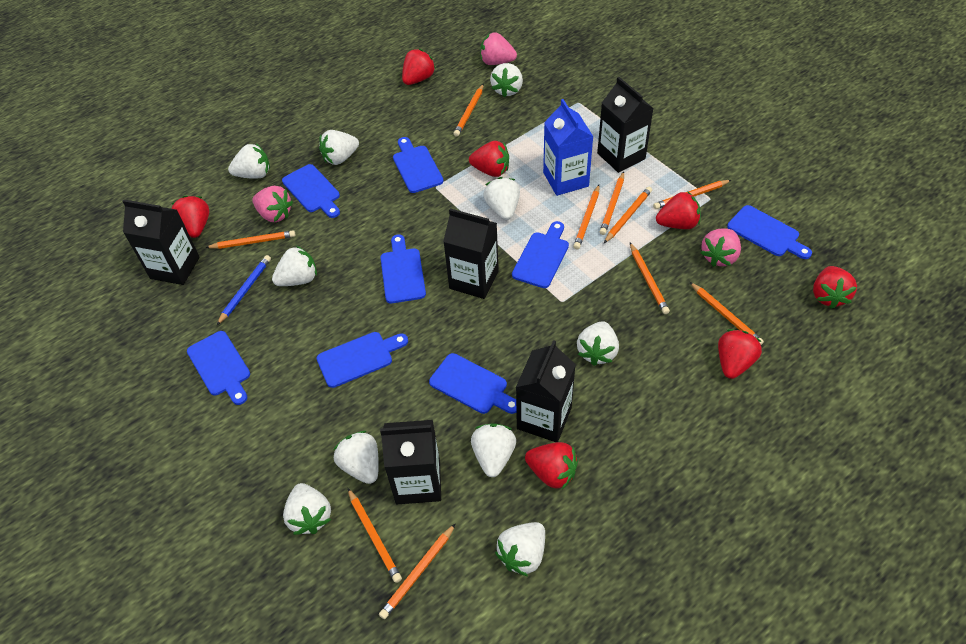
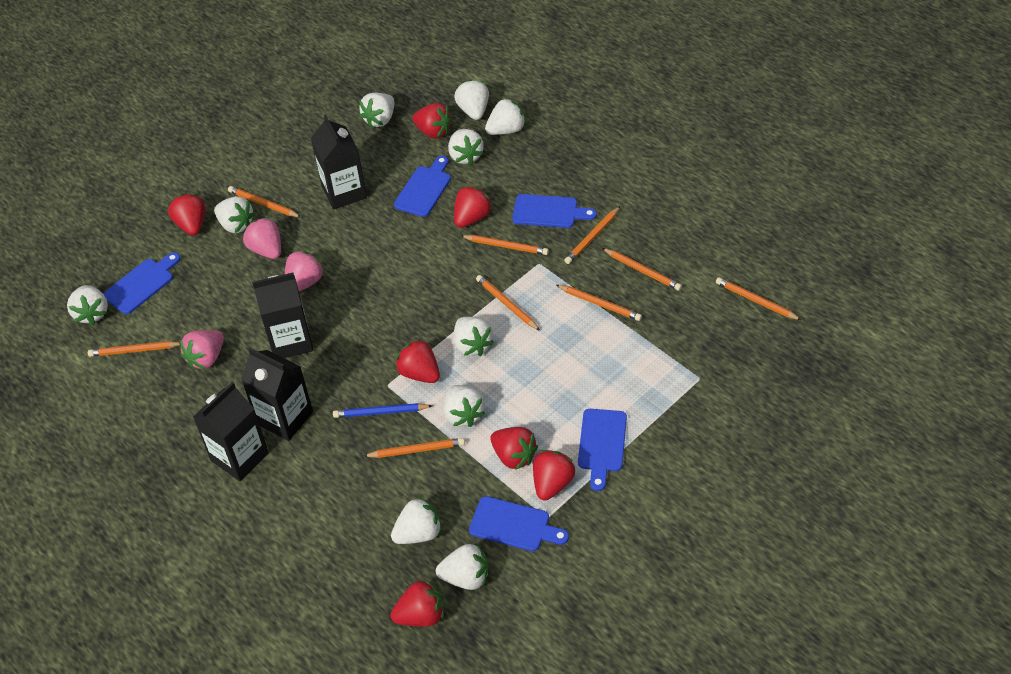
black carton: [122,199,200,285] [380,420,441,504] [443,208,499,299] [516,340,576,442] [597,77,654,173] = 5 -> [193,382,269,481] [241,348,313,441] [252,273,313,358] [311,115,367,210] = 4
blue carton: [543,99,594,196] = 1 -> none = 0
blue cutting board: [187,331,250,405] [282,164,340,218] [317,332,408,388] [380,235,426,303] [393,137,443,193] [429,353,517,414] [512,221,569,288] [727,205,812,259] = 8 -> [104,252,180,314] [394,156,451,217] [469,496,569,551] [512,194,597,228] [578,409,627,491] = 5
orange pencil: [205,230,295,249] [348,488,402,583] [379,523,456,619] [453,84,484,137] [573,185,600,249] [600,172,624,235] [604,187,652,243] [630,243,670,314] [653,180,731,209] [690,282,764,345] = 10 -> [88,341,180,357] [228,186,301,217] [363,438,465,458] [461,235,549,255] [476,275,540,331] [556,285,642,321] [564,206,620,264] [602,248,682,291] [716,277,801,320] = 9

